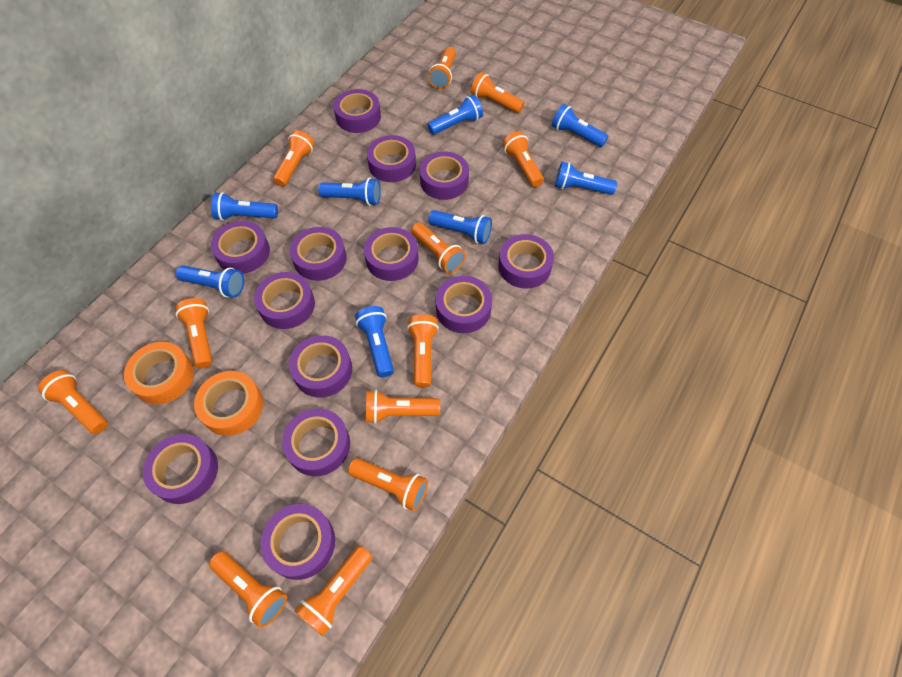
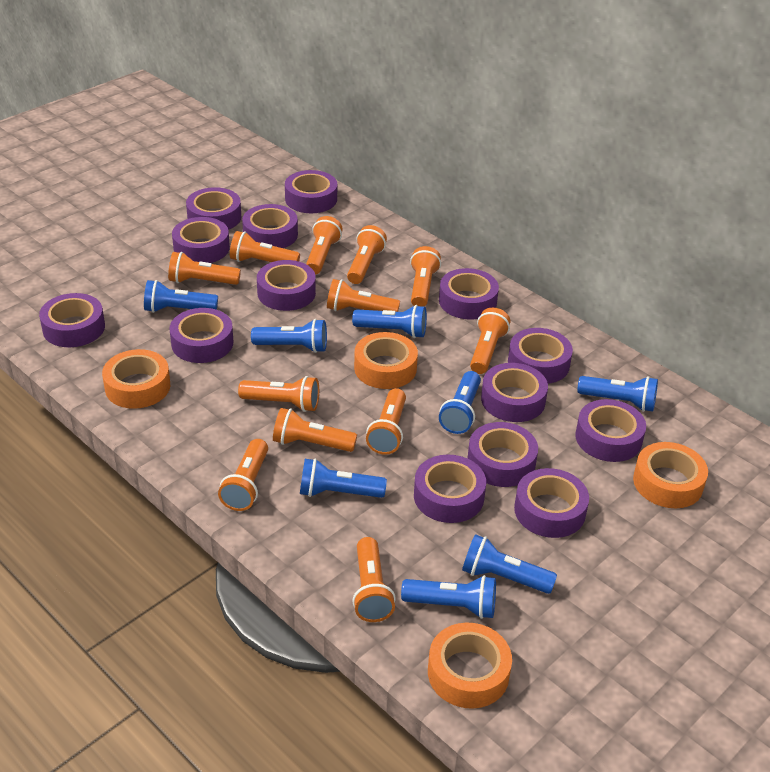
orange tape: [124,342,194,404] [194,371,263,436] = 2 -> [102,349,170,409] [354,332,418,389] [428,623,512,709] [633,442,708,508] = 4
purple tape: [143,434,218,504] [211,221,270,274] [254,272,315,329] [261,504,335,580] [282,408,350,476] [289,335,352,397] [290,227,347,281] [333,89,381,133] [364,227,419,281] [367,135,416,182] [420,151,469,200] [436,276,492,333] [498,234,554,289] = 13 -> [39,293,105,347] [170,308,233,363] [172,217,230,263] [186,187,241,230] [242,204,298,248] [257,260,316,311] [285,170,337,213] [414,455,486,523] [439,268,499,319] [467,422,538,487] [481,363,548,422] [508,328,573,384] [514,468,589,538] [575,399,646,462] = 14

